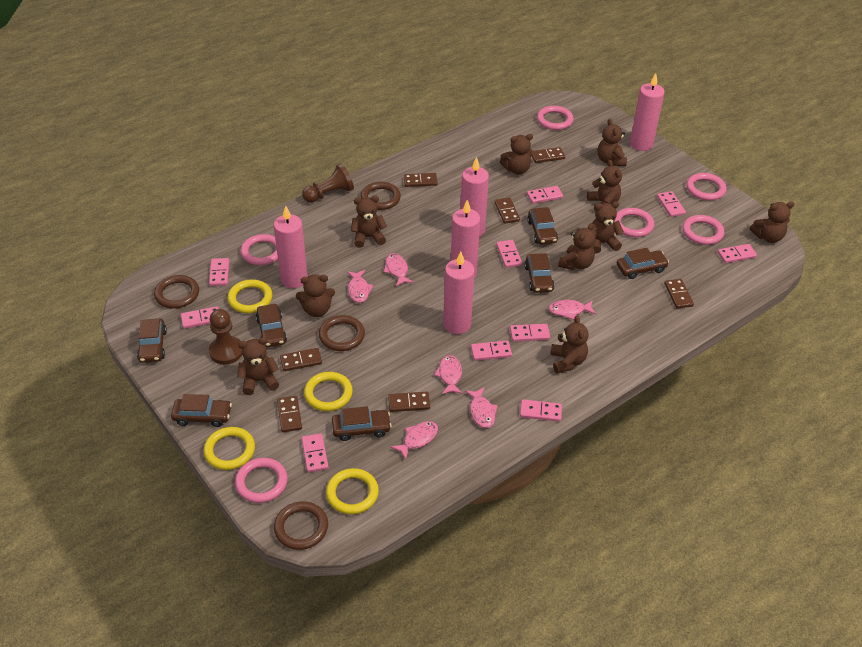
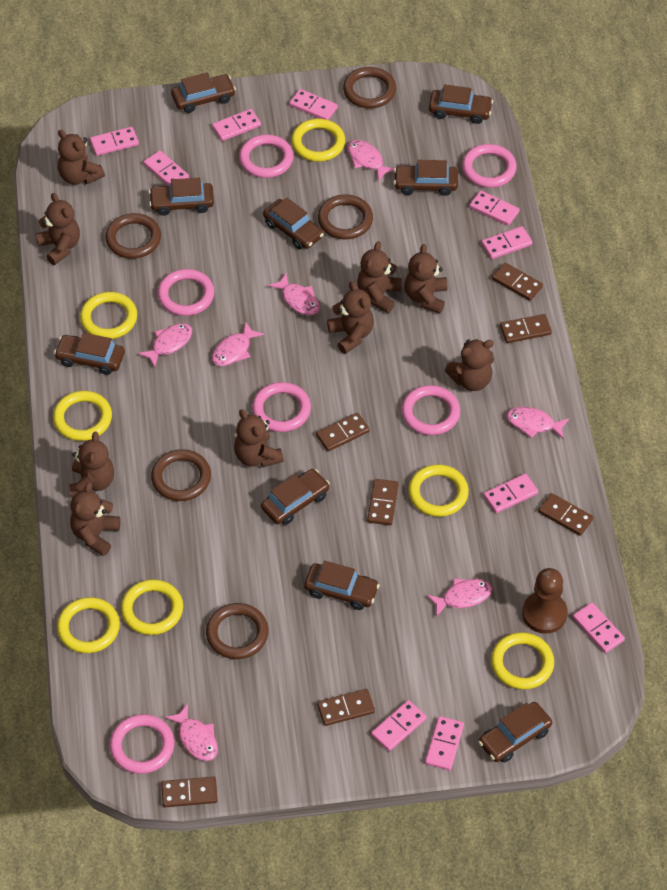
brown car: [137,318,167,363] [171,394,232,427] [256,304,287,348] [332,406,392,441] [525,253,555,293] [527,207,558,245] [617,248,669,279] = 7 -> [54,333,125,375] [149,178,214,216] [171,72,236,113] [261,469,330,525] [263,198,324,249] [304,561,380,610] [394,160,458,196] [429,84,493,124] [479,702,552,763] = 9
brown pawn: [209,309,242,364] [302,163,354,203] = 2 -> [522,568,568,634] = 1
brown ring: [154,275,199,309] [274,501,328,550] [319,315,365,351] [360,182,401,210] = 4 -> [105,213,161,259] [151,449,211,501] [206,603,269,659] [318,195,373,239] [343,67,396,108] = 5
brown teddy bear: [237,337,279,395] [296,274,335,317] [350,196,387,248] [500,134,533,174] [550,315,589,374] [558,223,595,270] [587,160,622,212] [592,201,624,254] [597,119,627,166] [750,201,794,243] = 10 -> [35,193,80,265] [58,130,105,185] [69,432,114,498] [70,482,121,556] [234,409,284,467] [327,281,374,354] [357,241,402,313] [405,244,448,314] [445,339,494,391] = 9
pink candle: [274,206,308,288] [443,251,475,334] [451,200,480,278] [460,157,489,237] [630,73,665,151] = 5 -> none = 0
pink fish: [347,270,374,303] [384,253,414,286] [391,421,438,460] [434,355,463,394] [465,387,498,428] [548,300,596,320] = 6 -> [138,323,192,368] [165,704,218,761] [212,321,264,366] [268,273,320,315] [348,140,394,181] [426,578,492,617] [506,407,569,439] = 7
yellow ring: [203,427,255,470] [228,279,272,313] [304,372,353,411] [326,468,379,514] = 4 -> [53,391,112,441] [57,597,120,653] [80,292,137,339] [121,579,183,635] [291,119,345,162] [408,464,469,517] [491,632,554,690] = 7

